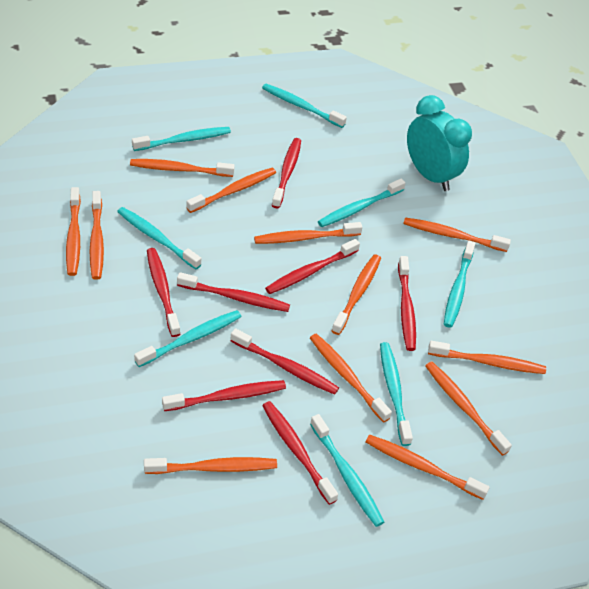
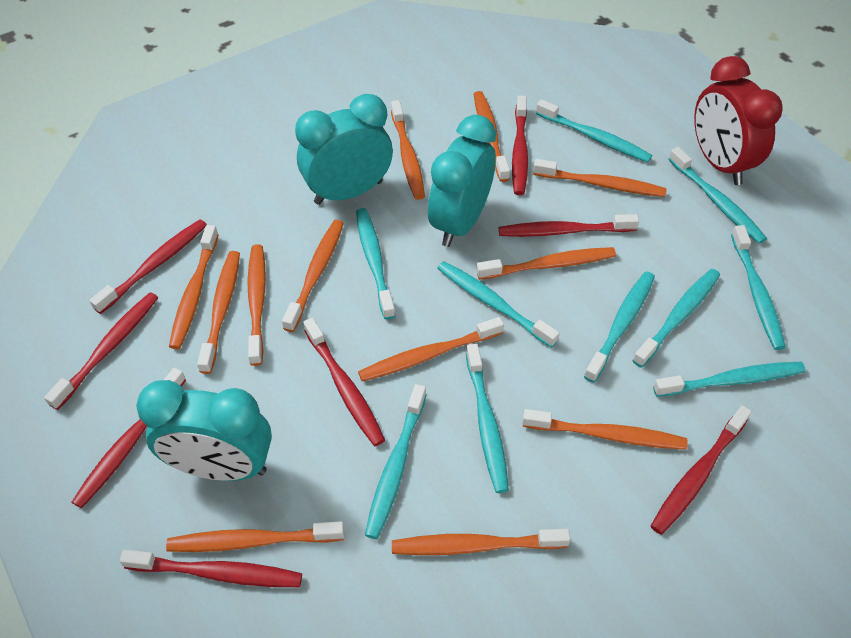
red clock: none = 0 -> [694,56,783,185] = 1
turquoise clock: [407,95,472,191] = 1 -> [136,380,272,481] [295,94,393,205] [428,115,496,247] = 3
turquoise toothbrush: [117,207,201,269] [132,127,231,151] [134,310,242,367] [262,84,347,128] [310,414,384,527] [318,179,406,227] [380,342,413,446] [444,241,475,328] = 8 -> [356,208,395,320] [365,384,426,539] [437,261,560,348] [466,344,509,493] [536,99,652,162] [584,272,655,383] [632,269,720,368] [653,362,806,397] [668,147,767,244] [731,225,786,350] = 10

